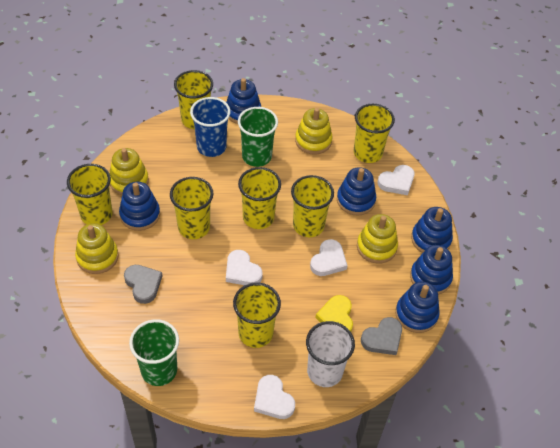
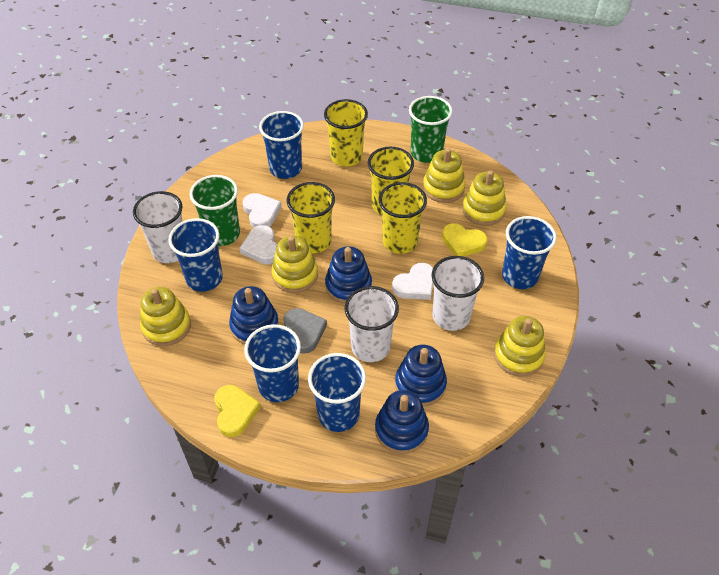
blue cup: [190,97,230,157] = 1 -> [168,218,223,292] [244,324,301,402] [259,111,304,179] [308,353,366,432] [502,216,557,289] = 5
blue stacking toy: [119,181,160,231] [226,78,261,124] [337,167,376,216] [395,282,440,333] [410,245,453,295] [411,207,453,253] = 6 -> [229,286,279,345] [325,246,372,304] [375,390,429,454] [395,345,447,407] = 4
grey heart: [124,265,162,304] [361,317,402,355] = 2 -> [283,308,327,354] = 1
white cup: [306,321,355,387] = 1 -> [133,191,182,263] [345,286,399,362] [431,256,484,331] = 3
white heart: [226,250,263,285] [254,375,295,419] [310,239,348,276] [378,165,414,195] = 4 -> [239,225,277,265] [243,193,281,228] [392,263,434,300] = 3
yellow cup: [67,164,112,225] [170,177,213,239] [174,70,213,129] [233,282,281,348] [238,167,281,229] [291,175,334,237] [354,104,395,163] = 7 -> [287,182,335,253] [324,99,368,167] [367,147,414,215] [379,182,427,254] = 4
yellow heart: [315,295,353,332] = 1 -> [214,385,261,437] [442,223,488,257] = 2
yellow stacking toy: [75,223,119,274] [110,148,149,195] [295,108,333,155] [357,214,398,264] = 4 -> [140,287,191,346] [271,236,318,293] [423,148,466,203] [462,170,507,226] [494,316,546,377] = 5

